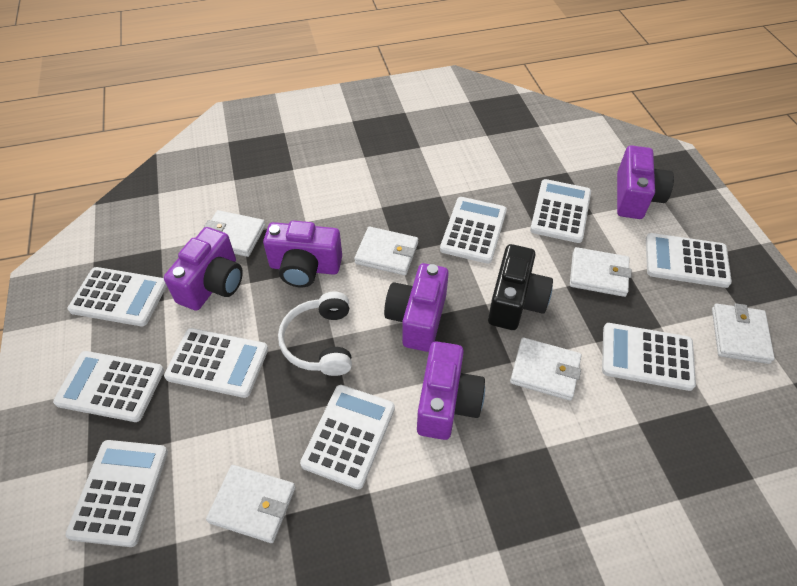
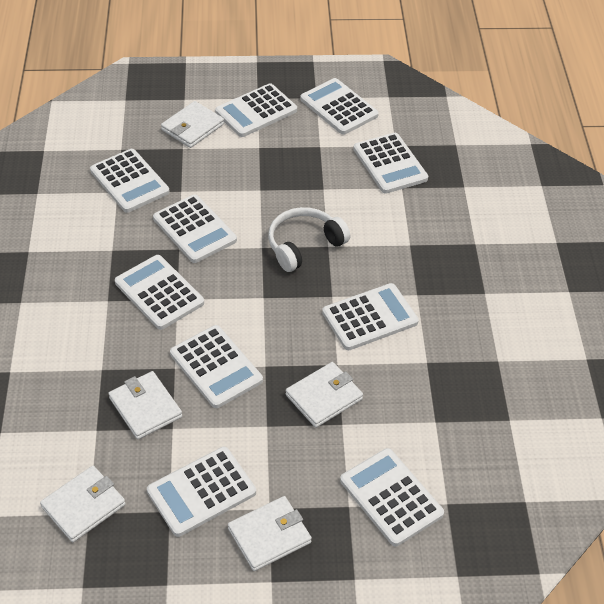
black camera: [488,244,553,330] = 1 -> none = 0
purple camera: [164,227,243,311] [263,221,342,287] [384,263,449,352] [417,341,485,440] [617,145,674,219] = 5 -> none = 0
white calculator: [53,351,164,422] [65,440,168,547] [68,267,167,326] [164,328,268,398] [300,385,395,489] [440,197,507,264] [530,179,591,243] [602,323,696,391] [646,233,732,288] = 9 -> [90,149,170,213] [115,255,204,330] [147,447,256,537] [153,194,237,263] [170,325,263,408] [215,83,297,137] [300,78,379,135] [322,283,419,350] [340,448,444,546] [353,133,428,193] = 10
white wallet: [204,210,266,257] [206,465,295,543] [354,226,418,275] [510,337,582,401] [570,247,632,297] [712,303,775,364] = 6 -> [40,466,126,542] [108,371,182,439] [161,101,224,148] [228,496,312,571] [286,362,363,428] = 5

